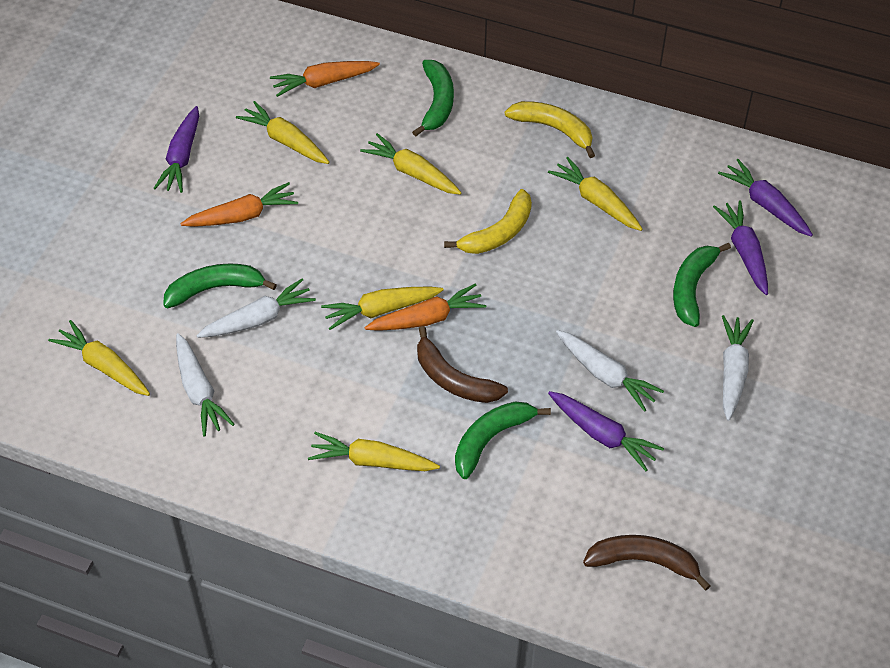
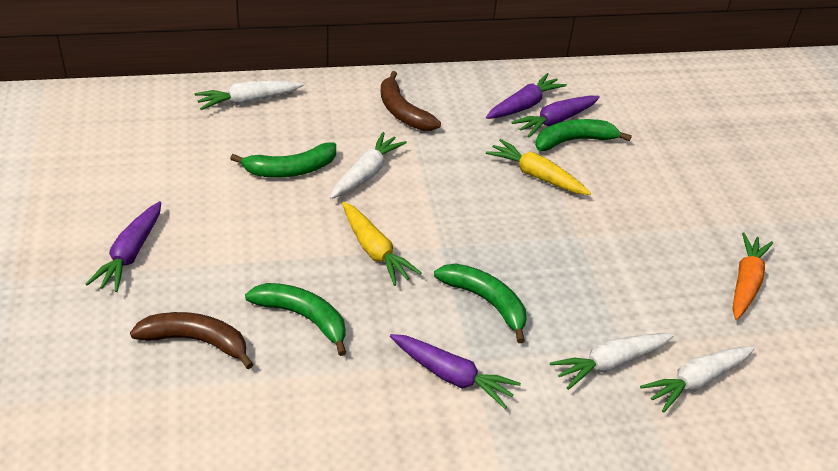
orange carrot: [180,182,298,227] [270,61,380,97] [365,284,486,331] = 3 -> [732,232,773,320] = 1
yellow banana: [444,189,532,254] [505,101,595,158] = 2 -> none = 0
yellow carrot: [48,320,150,396] [236,101,330,164] [308,432,440,471] [321,286,443,330] [360,133,462,195] [548,157,643,231] = 6 -> [342,202,422,286] [486,139,591,195] = 2

